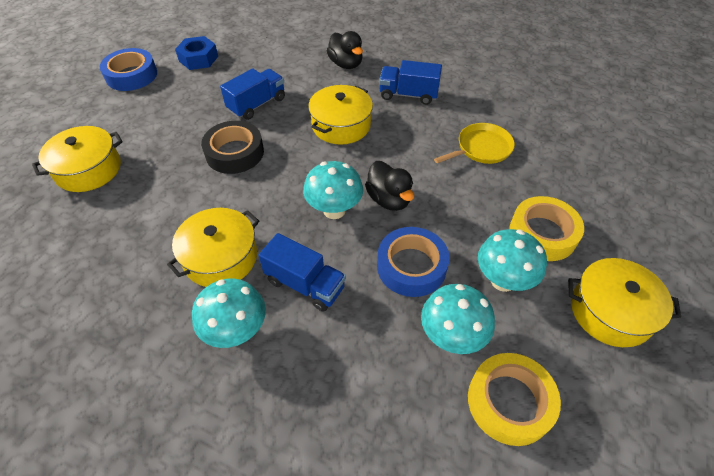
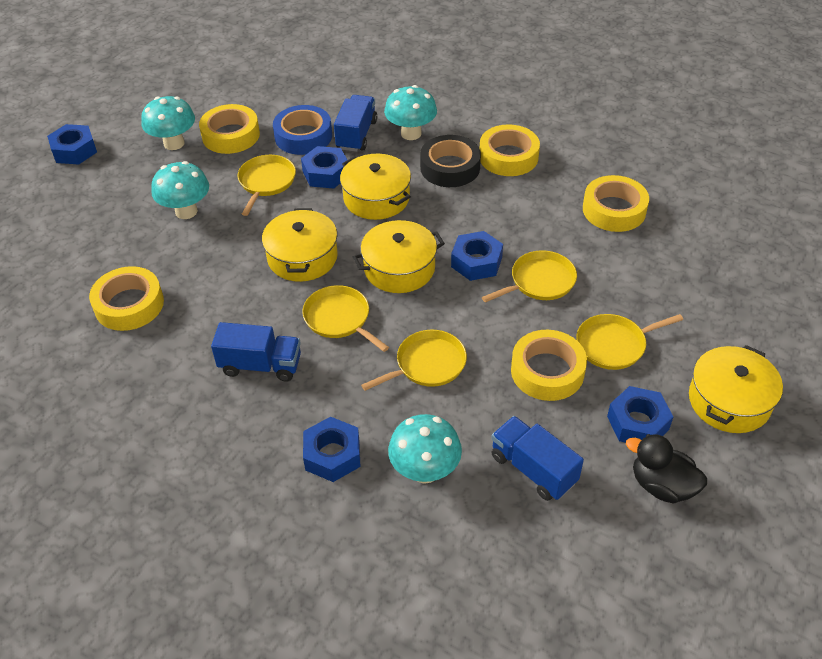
black duck: [327,31,363,69] [365,161,414,211] = 2 -> [626,434,707,504] = 1
blue nut: [175,36,218,70] = 1 -> [47,124,97,165] [301,146,347,189] [303,417,360,482] [451,231,503,281] [607,386,673,443] = 5
blue tape: [100,48,157,91] [377,227,449,297] = 2 -> [273,105,332,155] = 1
yellow pan: [434,123,515,164] = 1 -> [238,155,296,216] [302,285,389,352] [361,330,467,391] [482,250,577,303] [576,314,683,370] = 5
yellow tape: [468,353,561,446] [509,196,584,261] = 2 -> [89,266,164,331] [199,104,260,154] [480,124,540,176] [511,330,587,401] [583,175,649,232] = 5

